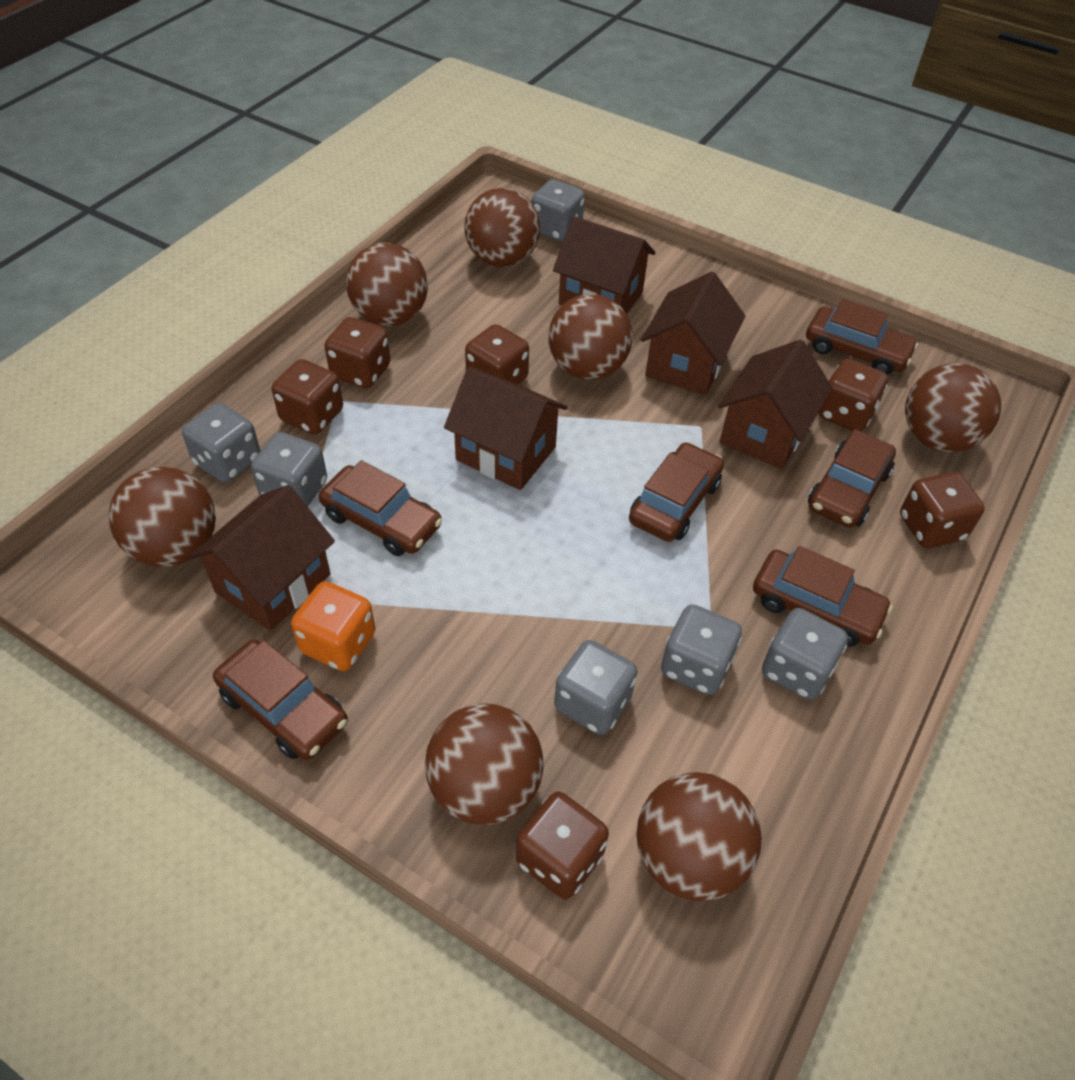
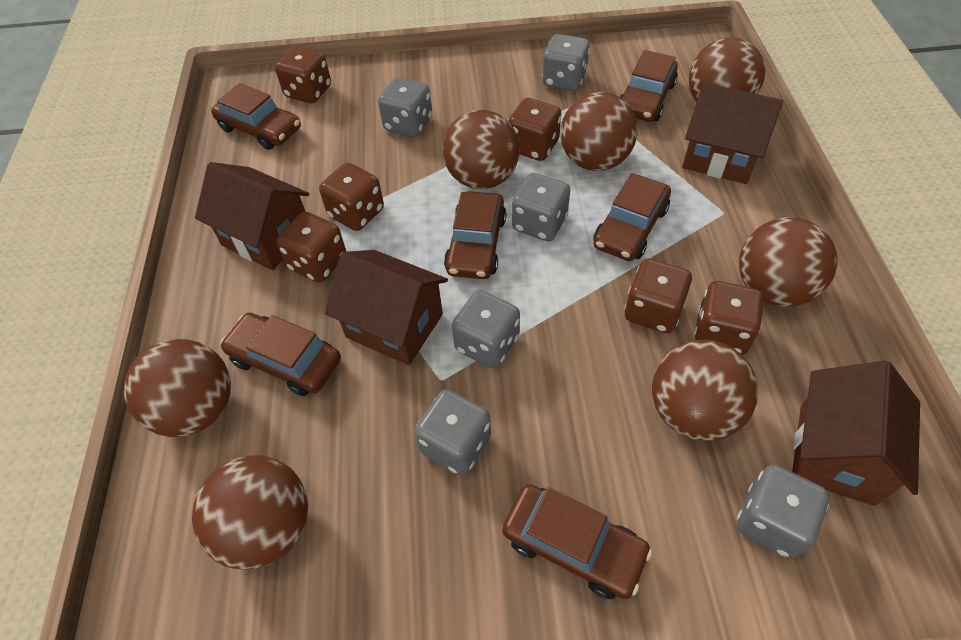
brown house: [189,485,335,631] [444,367,567,490] [553,216,656,314] [641,271,745,395] [718,340,833,469] = 5 -> [195,162,309,270] [325,250,448,365] [682,83,783,184] [792,361,920,506] = 4
orange dice: [291,581,375,671] = 1 -> none = 0

